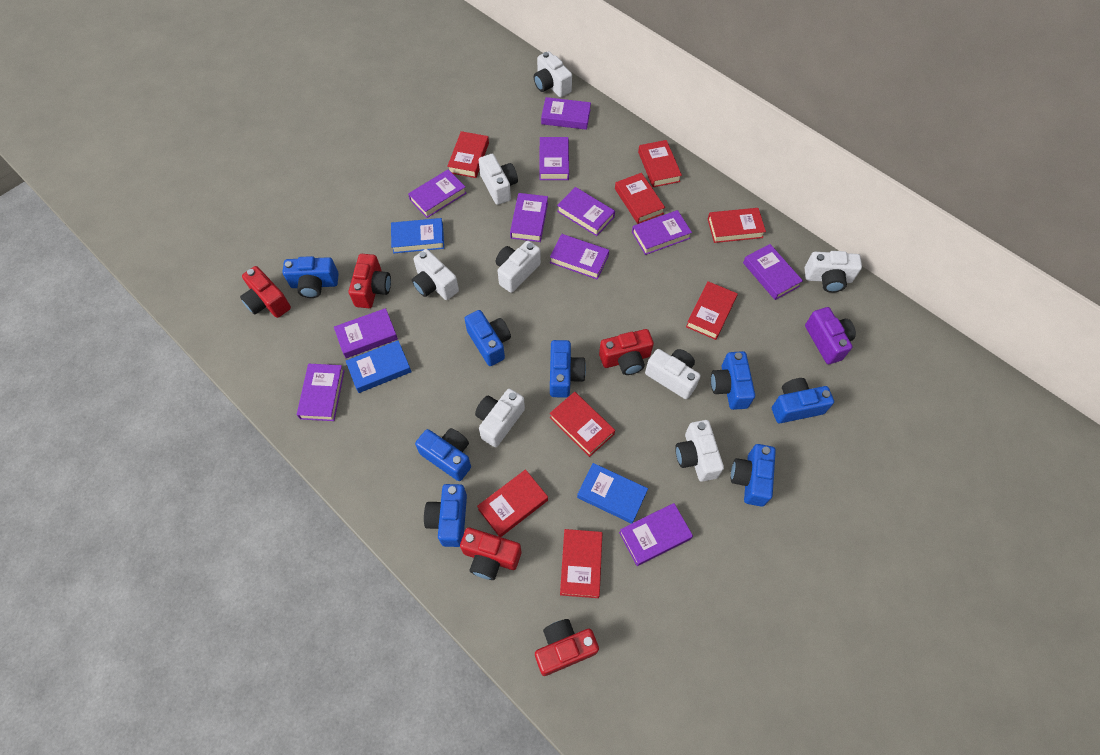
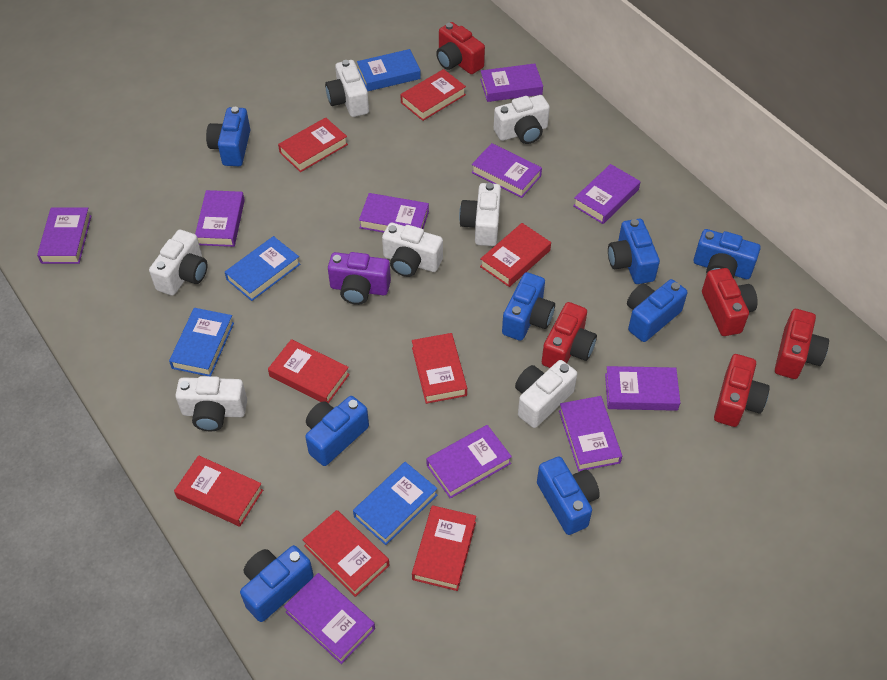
blue book: [346,340,412,393] [391,218,444,253] [577,463,648,524] = 3 -> [169,308,234,376] [225,236,300,301] [353,462,438,545] [357,49,421,91] = 4
purple book: [297,364,345,421] [334,308,398,358] [408,170,466,218] [510,193,548,242] [539,137,569,180] [541,97,591,130] [550,234,609,280] [557,187,615,236] [619,503,693,566] [632,210,692,255] [743,244,803,300] = 11 -> [37,207,91,264] [195,190,245,247] [284,573,375,664] [359,193,429,233] [426,425,512,499] [471,143,542,198] [480,63,543,102] [559,396,622,471] [573,164,640,224] [605,366,680,411] = 10
white camera: [412,249,459,300] [475,389,525,447] [478,154,518,205] [496,241,541,293] [534,51,572,97] [645,349,700,399] [675,420,724,482] [805,251,862,293] = 8 -> [149,230,208,296] [175,376,247,431] [325,60,369,117] [382,223,443,277] [459,183,501,246] [494,95,550,144] [515,360,577,428] = 7

